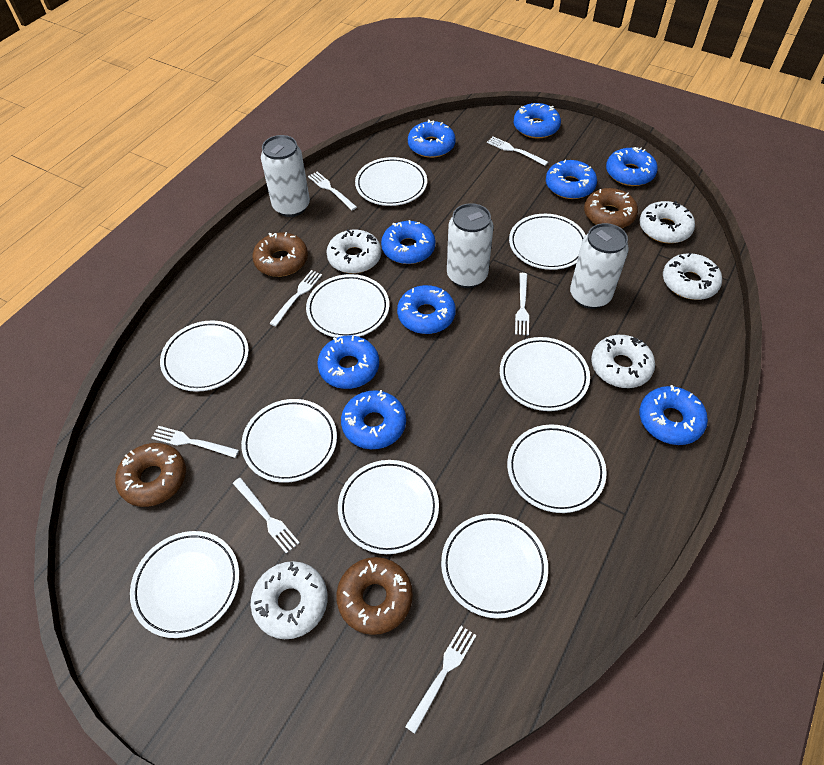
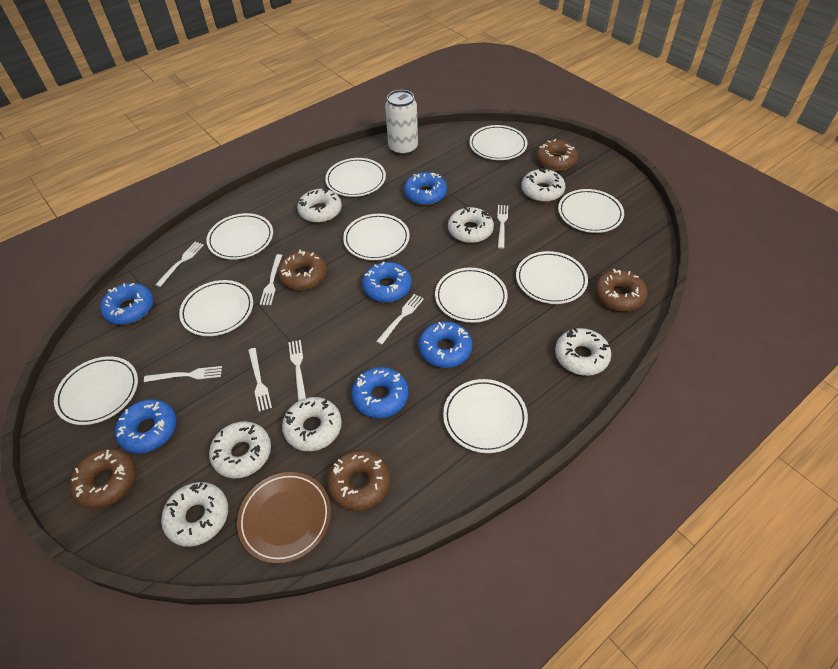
blue donut: [317,336,379,389] [341,390,406,449] [381,220,435,264] [397,285,456,334] [408,120,456,158] [514,103,561,139] [546,160,597,199] [606,147,658,186] [639,385,708,445] = 9 -> [100,283,153,325] [115,399,177,454] [351,367,409,418] [362,262,412,302] [404,172,447,205] [418,322,472,368] = 6
brown donut: [115,443,186,507] [252,232,308,277] [336,557,413,635] [584,188,638,228] = 4 -> [69,448,136,509] [278,250,327,290] [327,450,390,511] [536,139,578,171] [595,269,647,311] = 5
brown plate: none = 0 -> [237,472,331,564] = 1
white can: [261,135,310,217] [447,203,494,288] [570,223,629,309] = 3 -> [385,90,418,156] = 1
white donut: [251,561,328,639] [326,229,381,273] [591,335,655,388] [640,201,695,243] [663,253,722,300] = 5 -> [161,482,228,547] [209,421,271,479] [282,397,342,451] [297,188,342,223] [448,207,494,243] [521,168,565,202] [555,328,611,376] = 7

